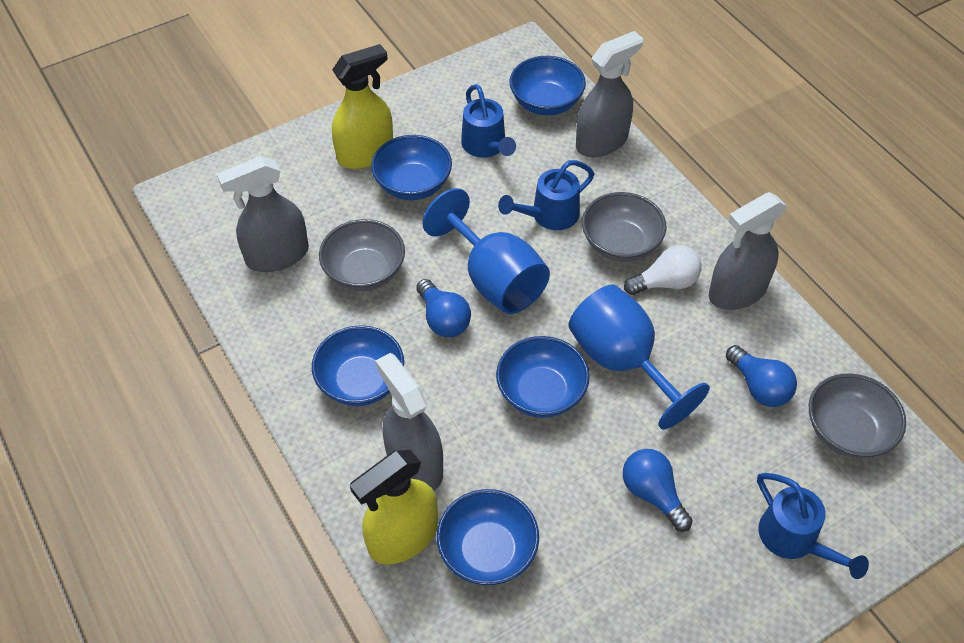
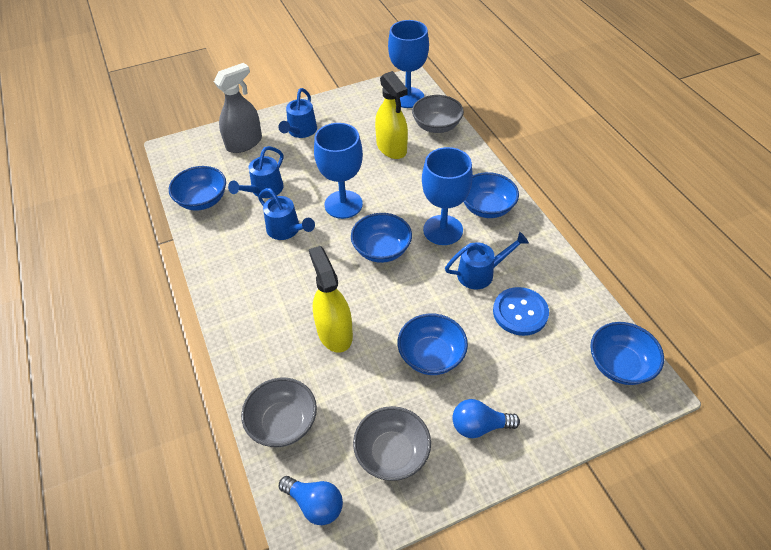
blue button: none = 0 -> [493,287,549,336] = 1
blue goblet: [422,188,550,314] [568,285,710,429] = 2 -> [314,123,363,219] [388,20,429,108] [422,147,473,245] = 3
blue light bulb: [416,279,471,337] [623,449,693,532] [726,345,797,407] = 3 -> [279,476,343,525] [452,399,520,438] = 2
blue watering can: [461,84,516,158] [498,160,594,230] [757,473,869,579] = 3 -> [228,146,284,198] [258,188,315,240] [278,88,317,138] [445,232,529,289] = 4
grey spray bottle: [217,156,309,272] [375,353,443,491] [576,31,643,157] [709,192,787,310] = 4 -> [214,63,262,153] = 1
white light bulb: [624,245,701,295] = 1 -> none = 0

